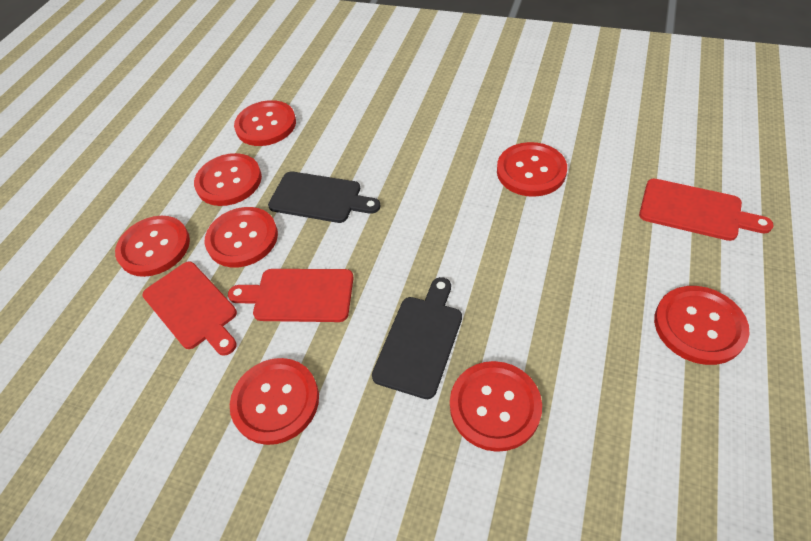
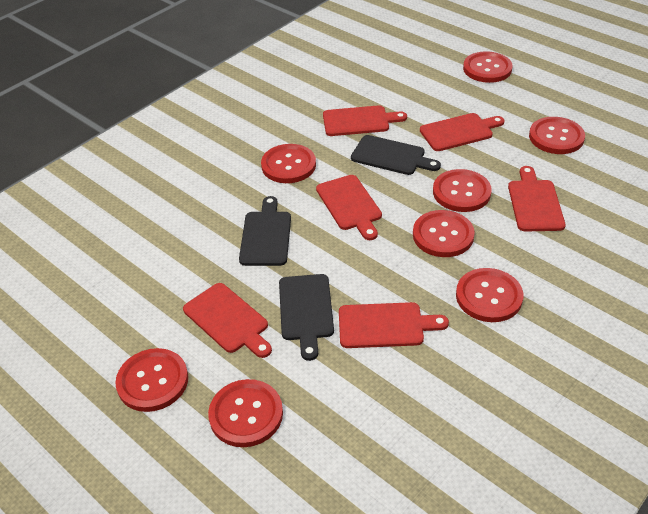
black cutting board: [268,172,381,223] [372,277,462,399] = 2 -> [239,196,291,266] [279,274,334,361] [351,135,441,175] = 3
red cutting board: [142,261,237,356] [228,269,354,322] [639,179,774,241] = 3 -> [183,283,272,358] [316,175,382,240] [323,105,407,136] [339,302,449,348] [420,113,505,151] [508,166,566,232] = 6

